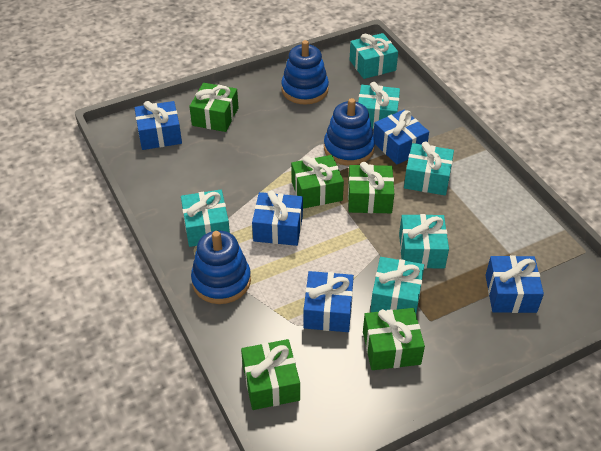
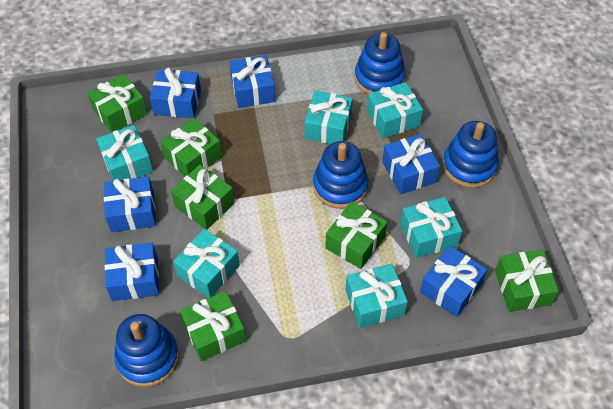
blue gift: [135,101,182,150] [252,190,303,246] [303,271,354,332] [373,110,429,165] [485,255,544,313] = 5 -> [104,176,156,232] [105,243,159,301] [150,67,201,118] [229,55,275,108] [382,134,440,194] [420,246,487,317] = 6
blue stacking toy: [191,231,251,304] [281,40,329,104] [324,98,375,166] = 3 -> [114,314,179,387] [313,141,369,209] [354,32,405,94] [443,121,499,188] = 4
green gift: [189,83,239,132] [241,339,300,410] [291,155,344,209] [348,162,394,213] [363,308,425,370] = 5 -> [88,74,148,133] [160,118,222,176] [171,165,235,230] [180,291,246,361] [325,201,387,269] [495,250,559,312] = 6

